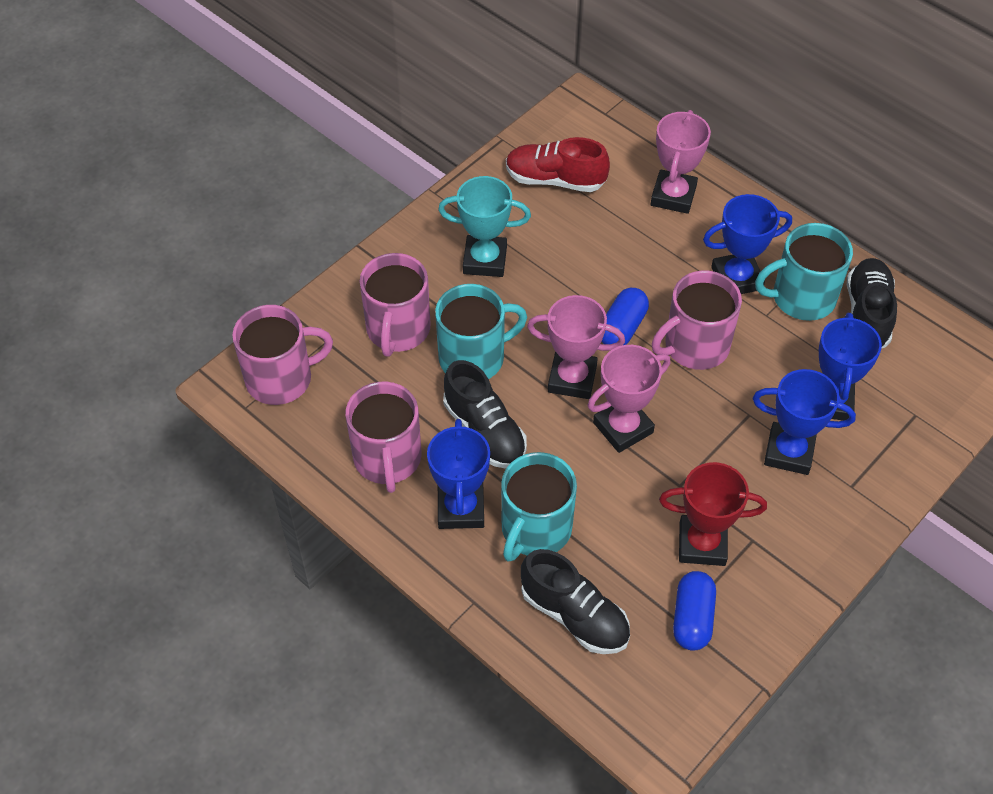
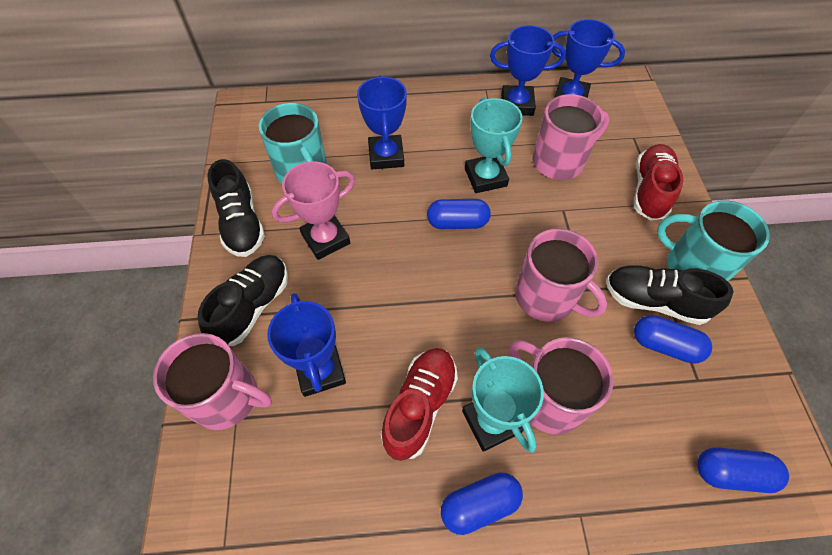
blue capsule: [602,288,649,345] [673,571,716,651] = 2 -> [427,199,491,229] [441,472,523,535] [634,315,712,364] [697,447,789,493] = 4
pink trophy: [527,295,625,399] [588,345,670,453] [651,110,711,214] = 3 -> [272,161,355,260] = 1
red shoe: [506,137,610,192] = 1 -> [381,348,458,461] [634,144,683,220] = 2
red trophy: [659,462,767,566] = 1 -> none = 0
turquoise mug: [435,284,527,379] [501,452,577,561] [755,223,853,321] = 3 -> [259,103,327,184] [657,200,770,281] = 2
turquoise trophy: [438,176,531,277] = 1 -> [462,347,544,453] [465,97,523,193] = 2

